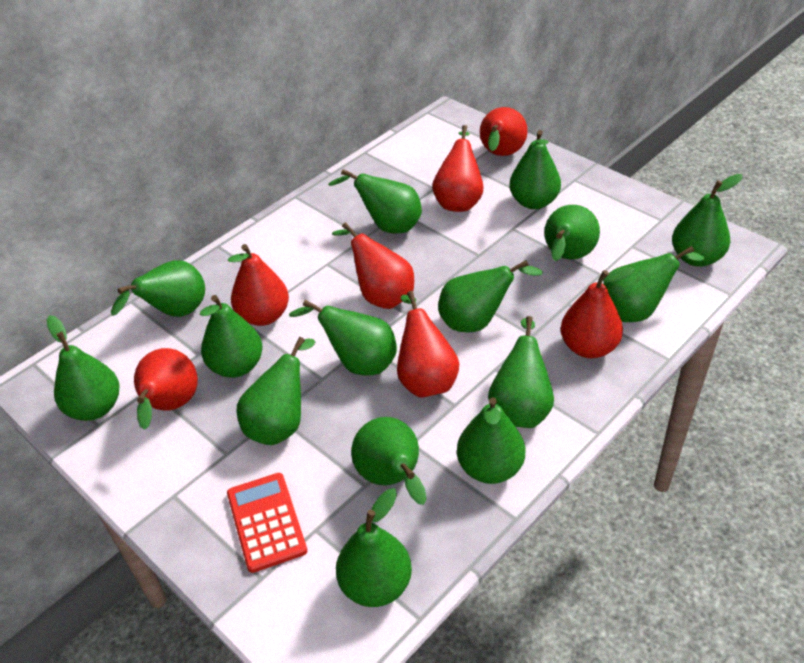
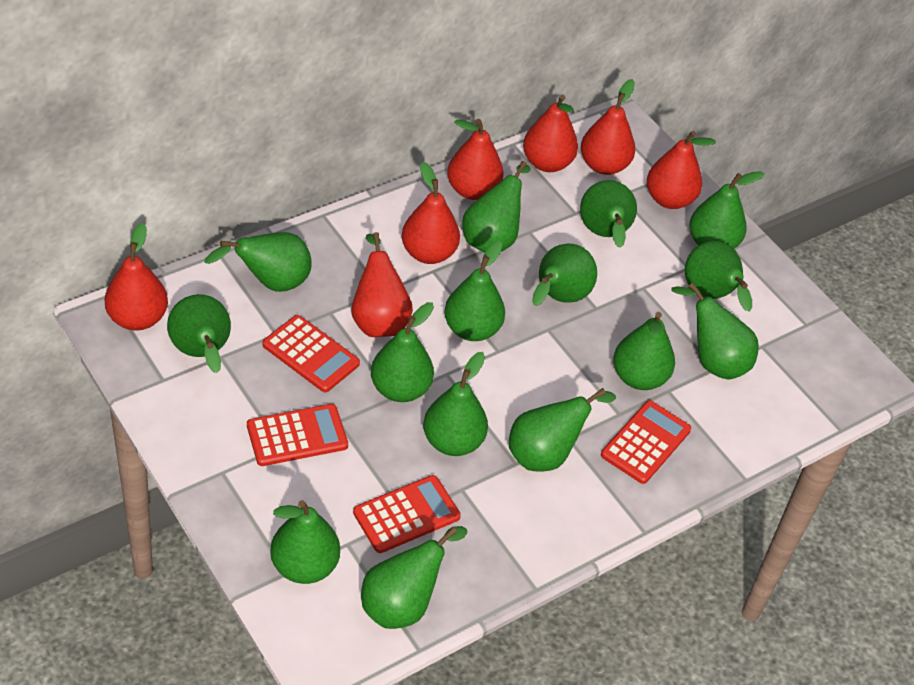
red calculator: [227,473,307,573] = 1 -> [247,404,348,466] [263,315,360,392] [353,475,461,553] [601,400,691,484] = 4

